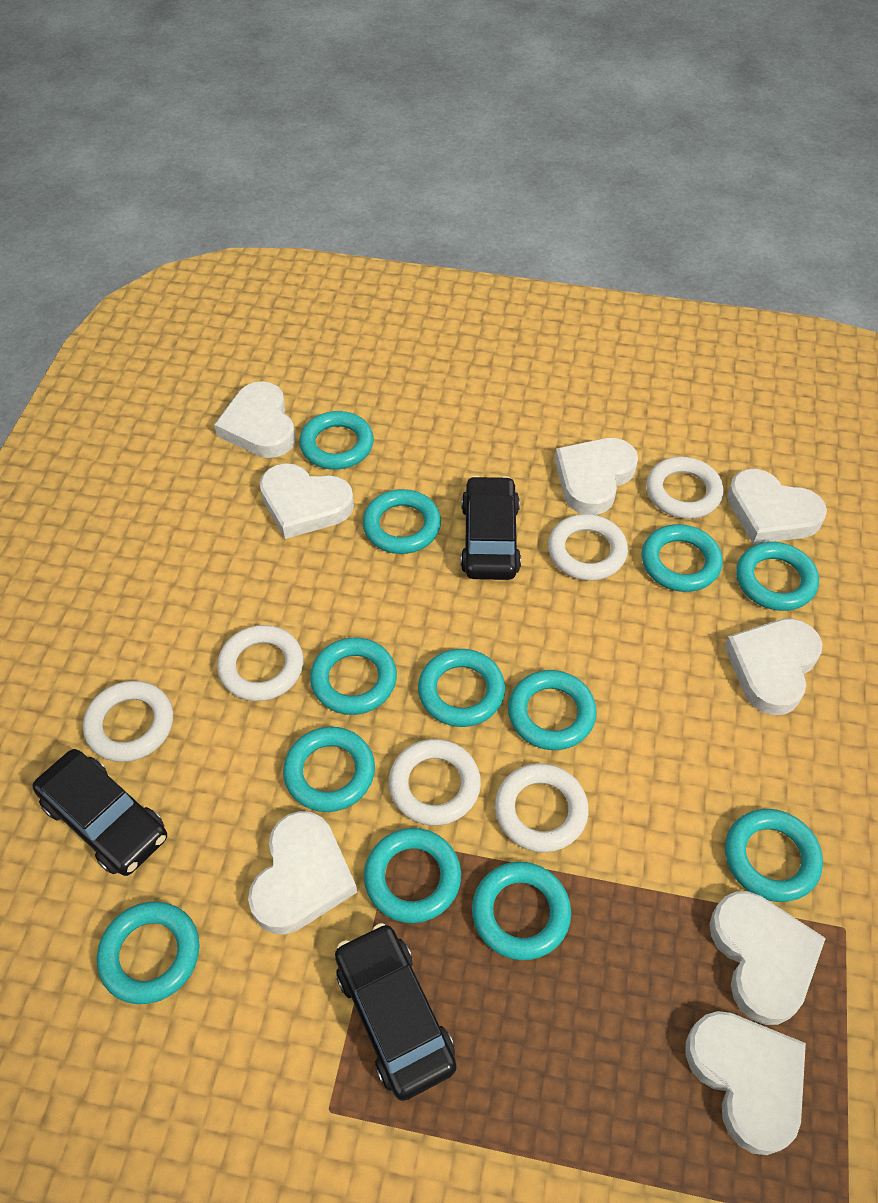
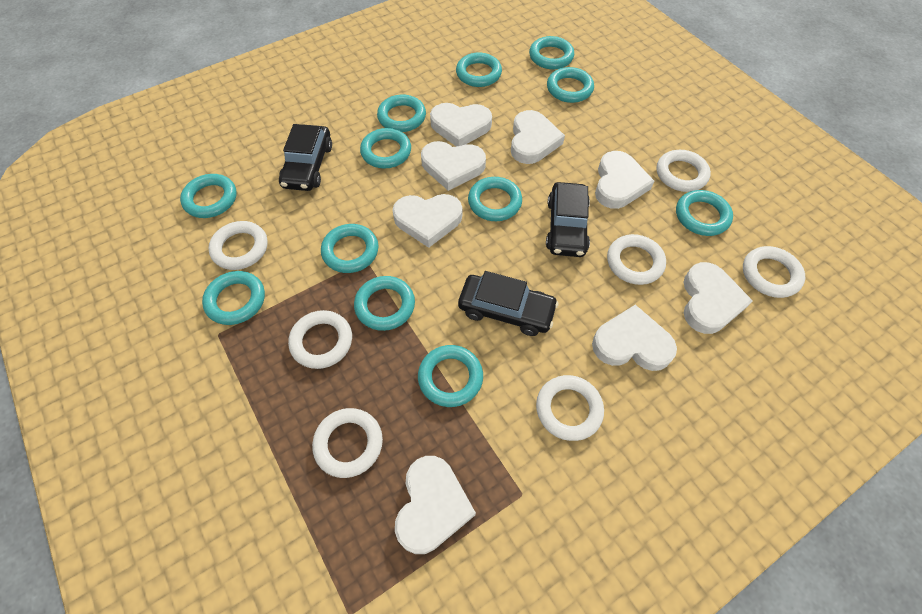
white ring: [83,681,173,762] [217,625,303,701] [389,739,481,826] [495,763,589,852] [548,514,628,581] [646,457,724,519] = 6 -> [208,221,268,270] [288,310,352,369] [312,408,383,478] [536,375,604,441] [607,234,666,285] [657,150,711,192] [743,246,805,298] = 7

